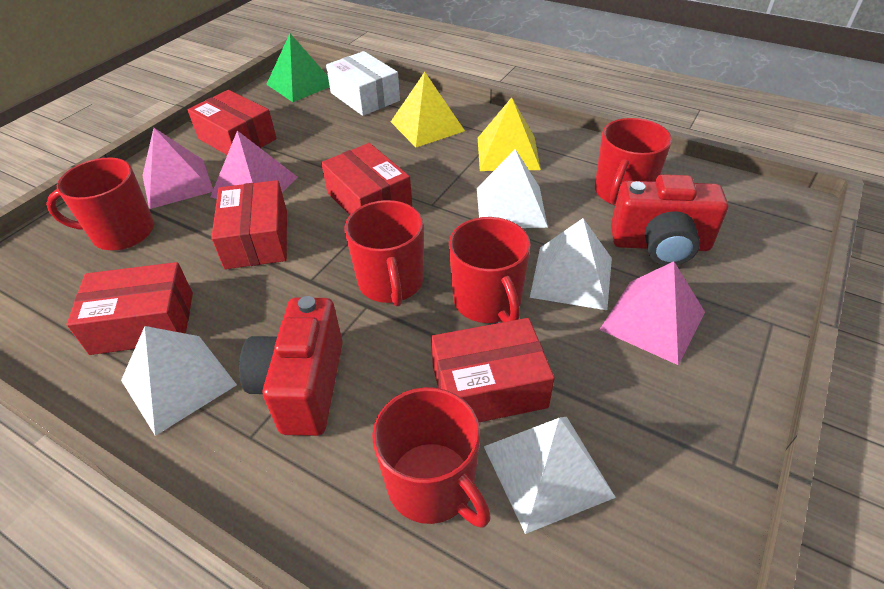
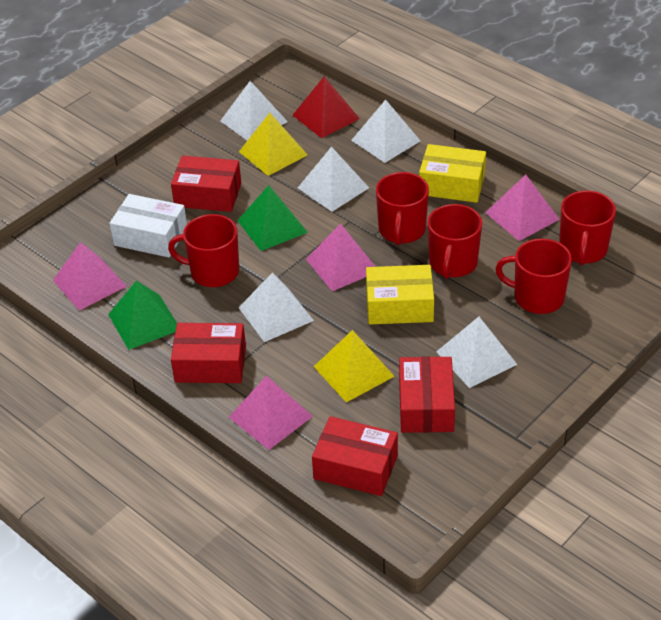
green pyramid: [266,34,330,102] = 1 -> [108,281,177,350] [237,185,308,251] = 2
pink pyramid: [142,128,213,209] [210,131,298,199] [599,261,705,365] = 3 -> [53,242,127,311] [229,375,313,450] [306,224,376,291] [485,175,560,241] = 4
red box: [67,262,193,355] [188,90,277,155] [211,180,287,269] [321,143,412,215] [431,318,555,422] = 5 -> [171,156,241,212] [171,323,246,383] [312,416,398,496] [399,357,455,433] = 4
red camera: [239,296,343,436] [611,174,728,265] = 2 -> none = 0
red pyramid: none = 0 -> [292,76,360,138] = 1
white pyramid: [121,326,237,436] [477,149,548,228] [484,417,616,534] [530,218,612,310] = 4 -> [220,81,288,141] [239,273,314,342] [298,147,369,212] [351,100,420,163] [436,317,517,388] = 5
yellow box: none = 0 -> [366,265,434,324] [419,144,486,203] = 2

